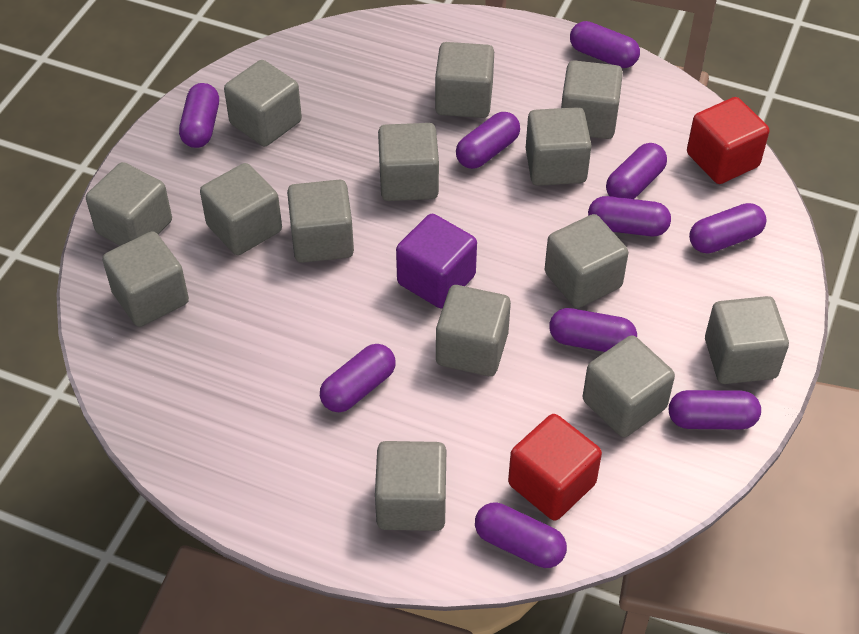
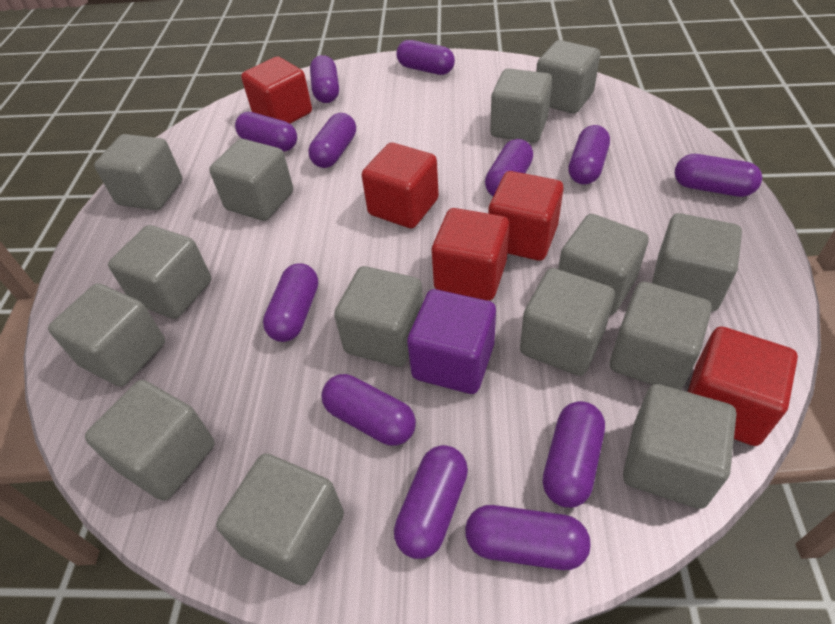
purple capsule: [179,83,219,148] [320,344,396,412] [456,112,520,169] [475,502,567,568] [549,308,637,352] [570,21,640,68] [588,196,671,236] [606,143,667,199] [669,390,761,429] [689,203,767,253] = 10 -> [235,112,297,152] [263,263,318,342] [308,113,356,168] [310,55,339,103] [321,374,416,446] [394,445,468,559] [396,40,455,75] [465,505,590,570] [485,139,533,196] [543,401,605,508] [568,125,610,185] [675,154,762,197] = 12
red cube: [508,414,602,521] [687,97,769,184] = 2 -> [241,56,312,124] [362,143,439,229] [432,208,509,300] [488,171,564,261] [688,327,798,446] = 5

